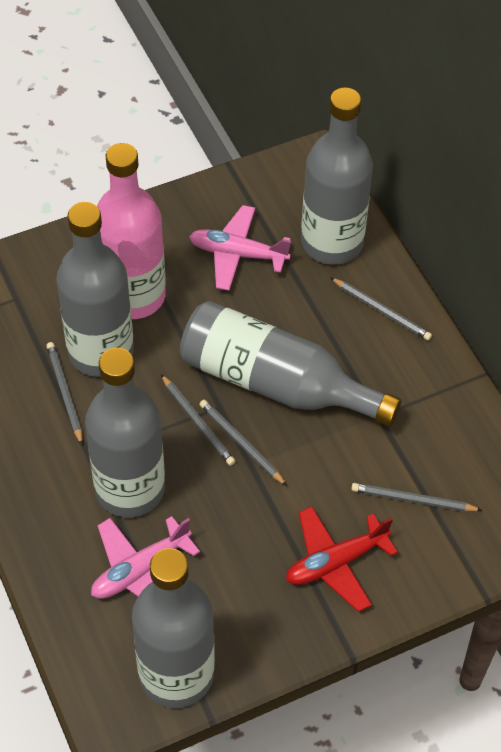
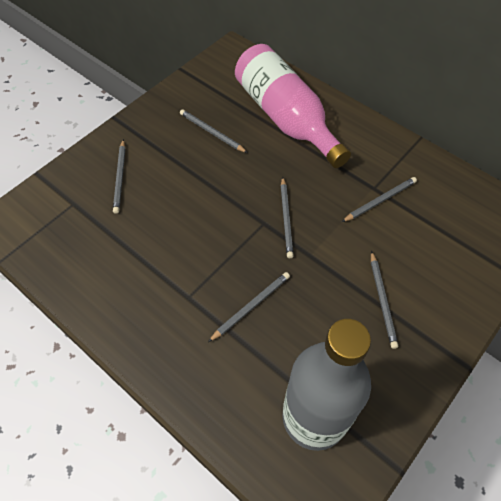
grey bottle: [56,202,134,377] [85,348,165,517] [132,548,215,708] [180,301,401,427] [301,87,373,264] = 5 -> [282,319,371,451] = 1
grey pencil: [46,342,83,445] [161,374,235,466] [199,400,287,486] [330,277,432,341] [351,483,482,512] = 5 -> [113,139,125,214] [180,109,248,153] [208,272,290,342] [281,177,294,258] [342,177,417,222] [371,251,398,349] = 6
pink plane: [91,516,200,599] [189,205,291,291] = 2 -> none = 0
red plane: [286,506,398,612] = 1 -> none = 0

